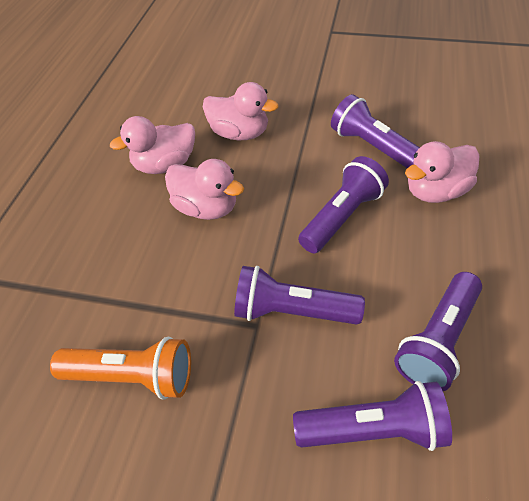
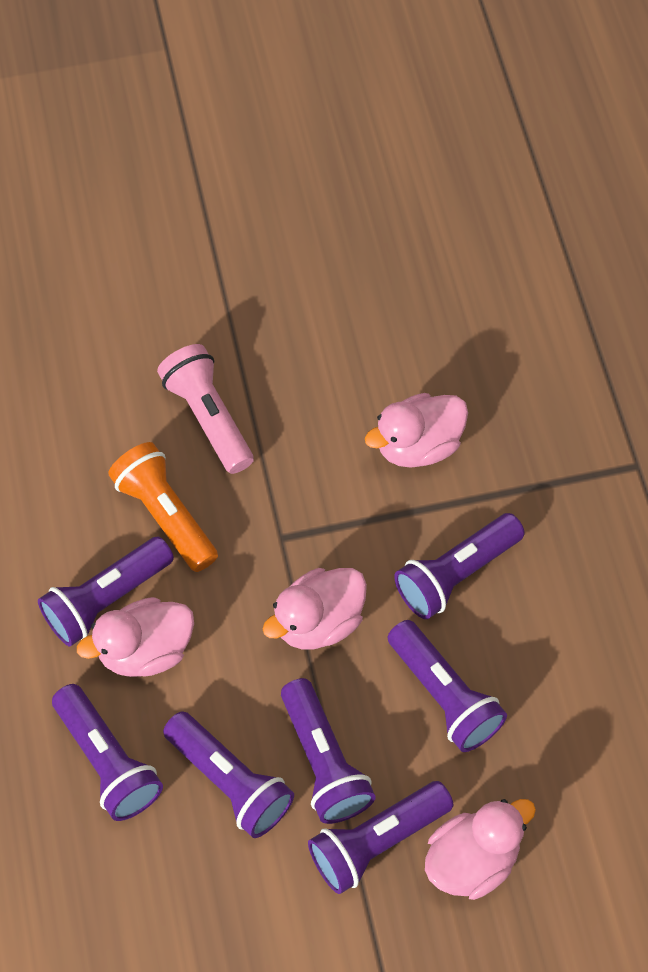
pink flashlight: none = 0 -> [157,344,254,474] = 1
purple flashlight: [234,266,365,325] [293,381,452,451] [298,156,389,253] [331,94,420,168] [394,272,482,391] = 5 -> [38,536,174,646] [52,684,163,821] [163,711,294,838] [281,678,376,824] [308,781,453,894] [388,620,507,752] [394,513,525,619] = 7

